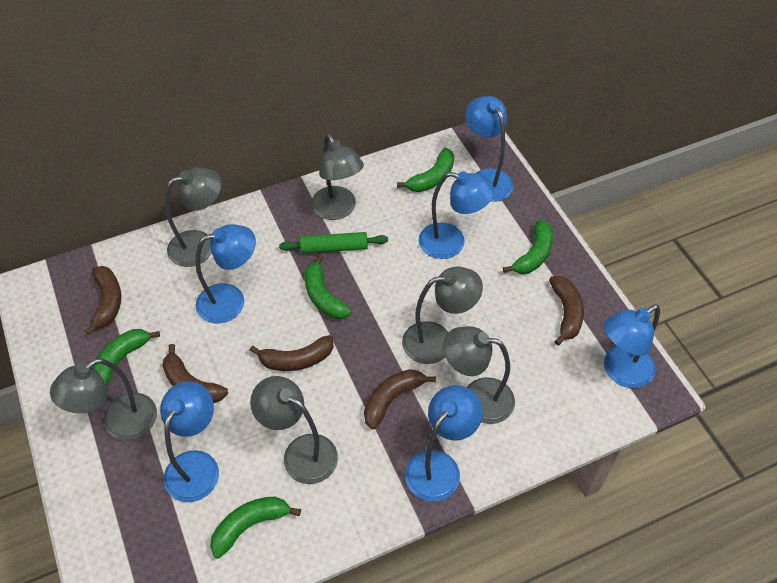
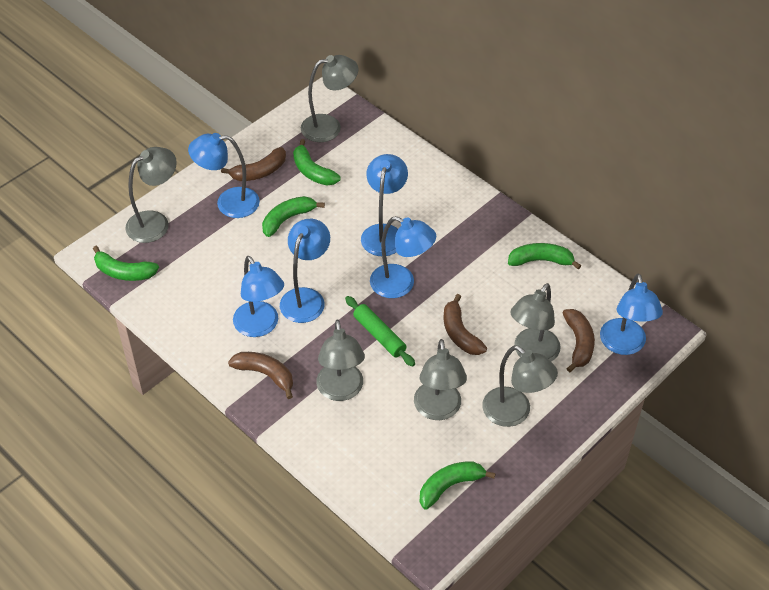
brown banana: [85,266,121,335] [162,344,228,403] [249,335,333,371] [364,369,436,429] [549,276,584,345] = 5 -> [221,147,286,181] [228,352,293,399] [443,294,487,355] [563,309,595,372] = 4

